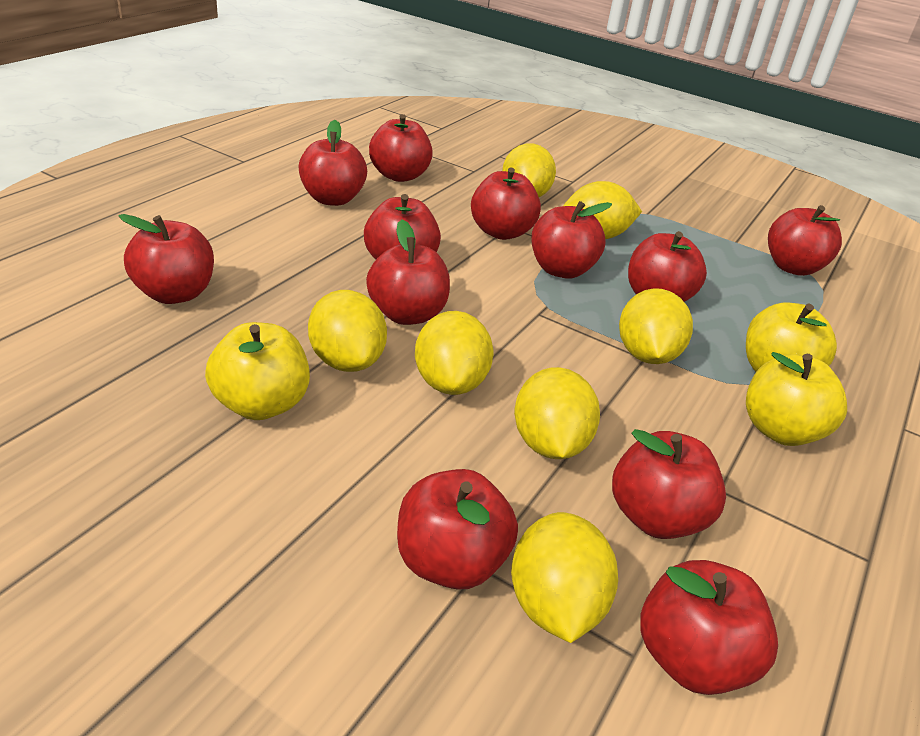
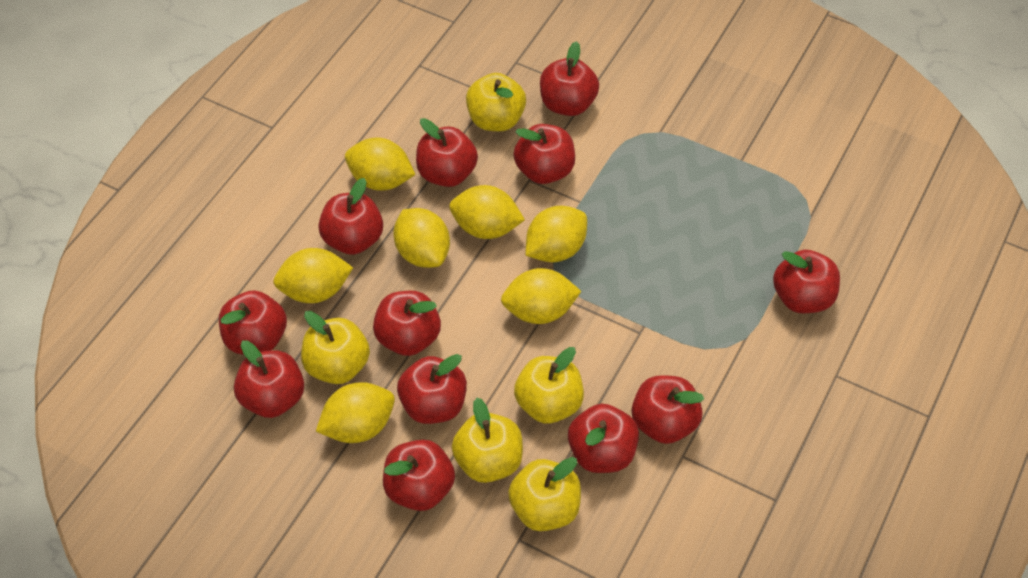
yellow apple: [205,322,310,420] [746,302,837,372] [746,352,847,446] = 3 -> [301,311,370,384] [452,398,523,483] [466,73,526,131] [508,457,581,531] [514,347,584,424] = 5

